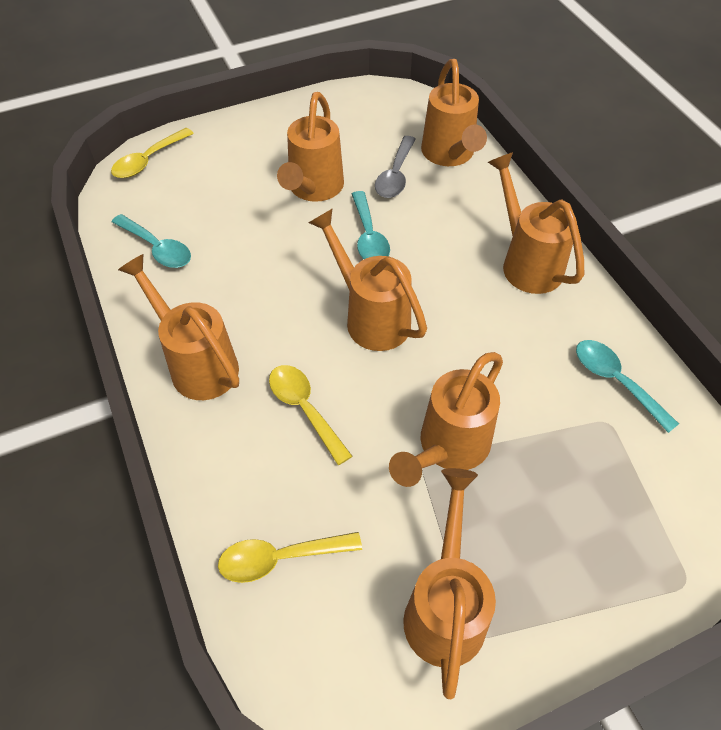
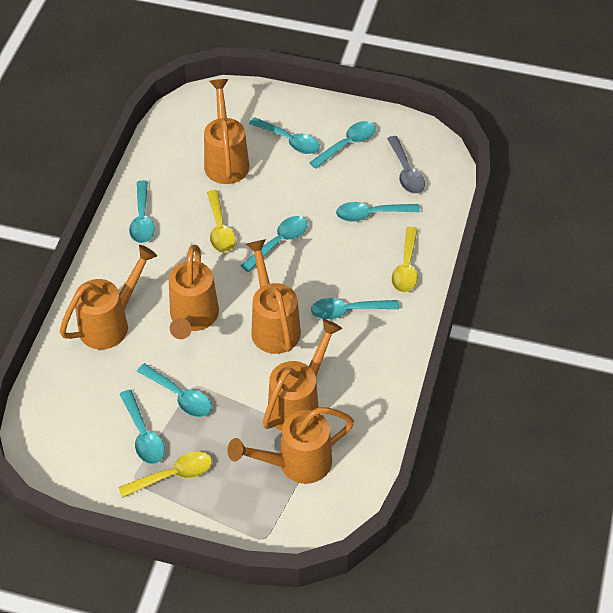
orange watering can: [118,254,239,400] [277,92,344,202] [308,208,427,351] [389,352,503,487] [403,468,496,700] [421,59,487,166] [488,152,584,294] = 7 -> [60,245,157,349] [169,245,219,339] [204,79,249,184] [227,407,354,484] [246,239,301,354] [263,319,342,431] = 6
turquoise spoon: [112,214,191,268] [352,191,390,259] [576,340,679,433] = 3 -> [120,390,165,464] [129,180,155,243] [137,363,212,417] [240,216,308,272] [249,117,320,154] [309,121,376,169] [311,298,399,320] [336,202,420,222] = 8

